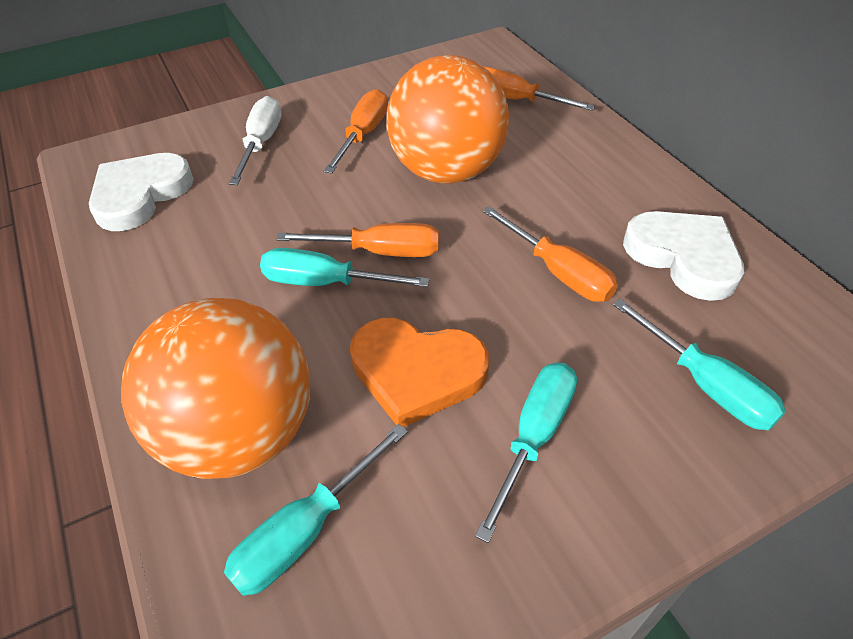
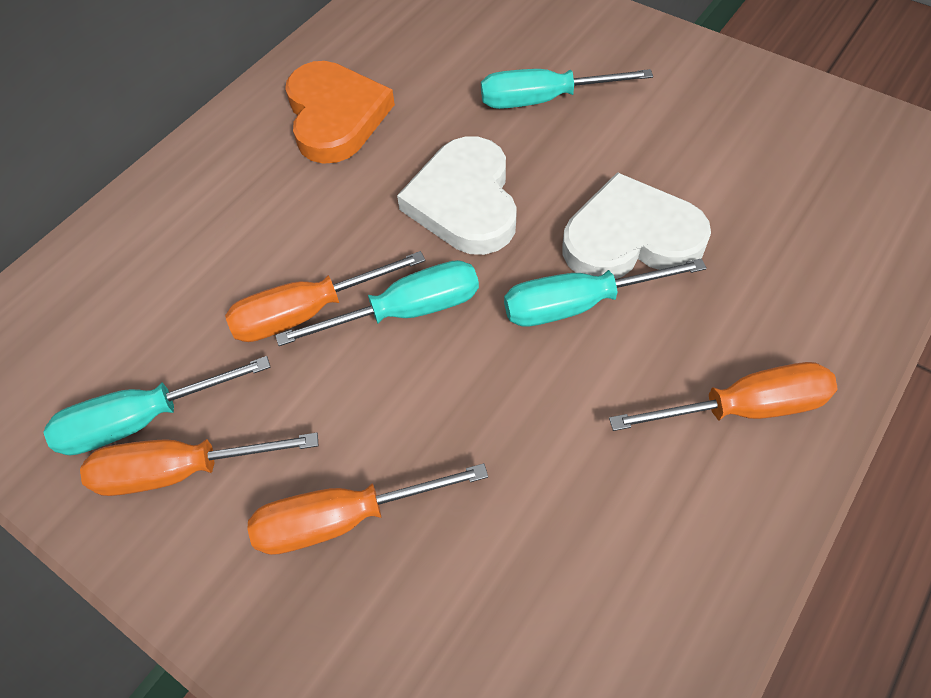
orange ball: [121,298,310,479] [387,55,509,184] = 2 -> none = 0
white screwdriver: [228,96,282,185] = 1 -> none = 0

